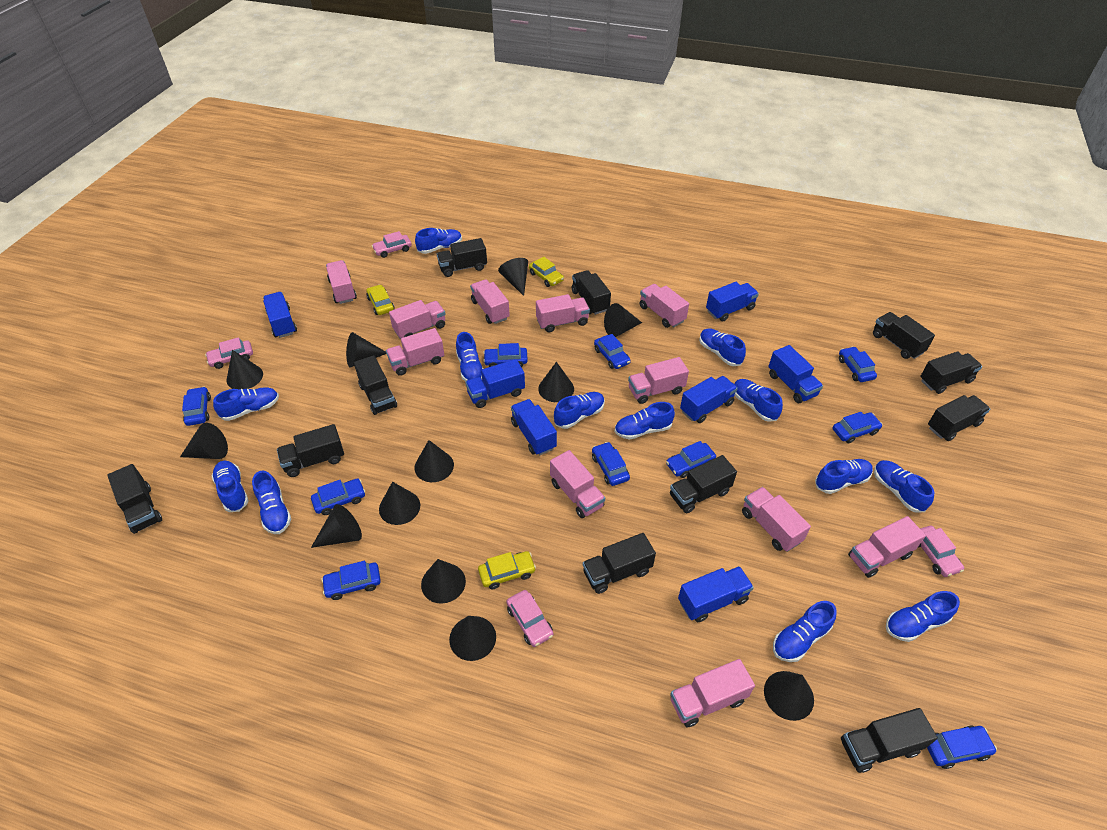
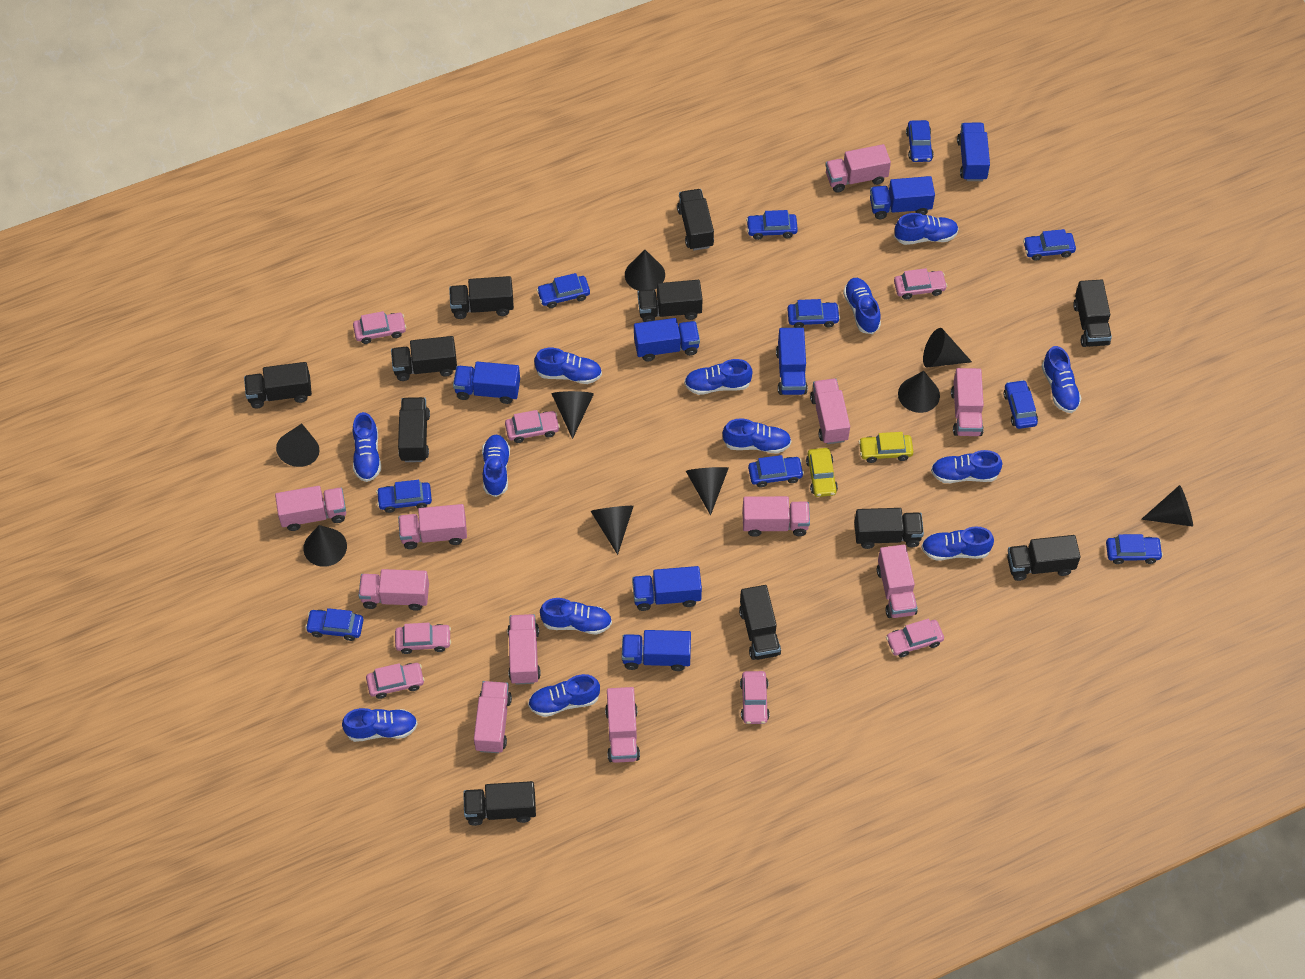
black cone: [180,423,228,459] [226,350,263,389] [311,504,362,548] [346,332,386,368] [379,482,420,525] [414,440,454,482] [421,559,466,604] [449,616,496,661] [498,258,528,296] [538,362,574,402] [604,303,642,337] [764,671,814,721] = 12 -> [276,423,319,467] [303,525,347,567] [552,391,594,439] [591,506,634,555] [625,250,665,291] [686,467,729,515] [898,371,940,413] [923,328,972,367] [1141,485,1193,527] = 9
pink car: [205,337,253,369] [372,231,412,258] [506,590,553,647] [918,526,964,577] = 4 -> [353,311,406,344] [366,663,425,699] [395,623,451,654] [505,410,560,443] [740,671,770,724] [886,619,944,657] [894,268,947,300] = 7
yellow car: [366,284,395,315] [478,551,536,589] [529,257,564,287] = 3 -> [806,448,838,497] [859,432,913,463] = 2

